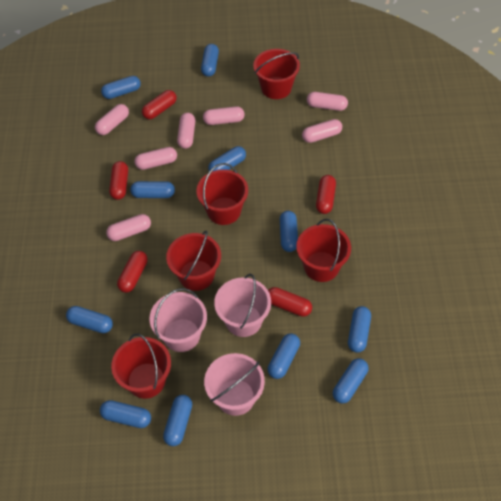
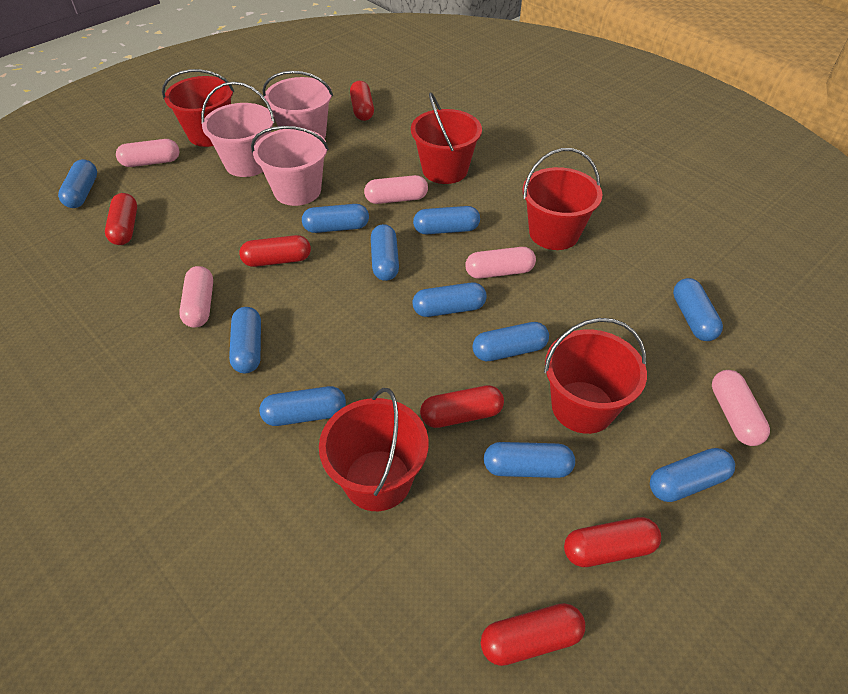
pink capsule: [95,104,129,135] [106,214,151,241] [134,147,177,170] [177,113,195,149] [203,106,245,125] [302,119,342,143] [307,92,348,111] = 7 -> [116,139,179,167] [179,266,213,328] [364,175,428,204] [465,247,536,279] [712,370,770,446] = 5
red capsule: [109,161,128,200] [117,251,148,293] [142,90,177,119] [268,287,312,317] [316,175,336,214] = 5 -> [105,193,137,245] [239,235,311,267] [350,81,374,121] [420,385,504,428] [481,603,585,666] [564,517,661,567] = 6

